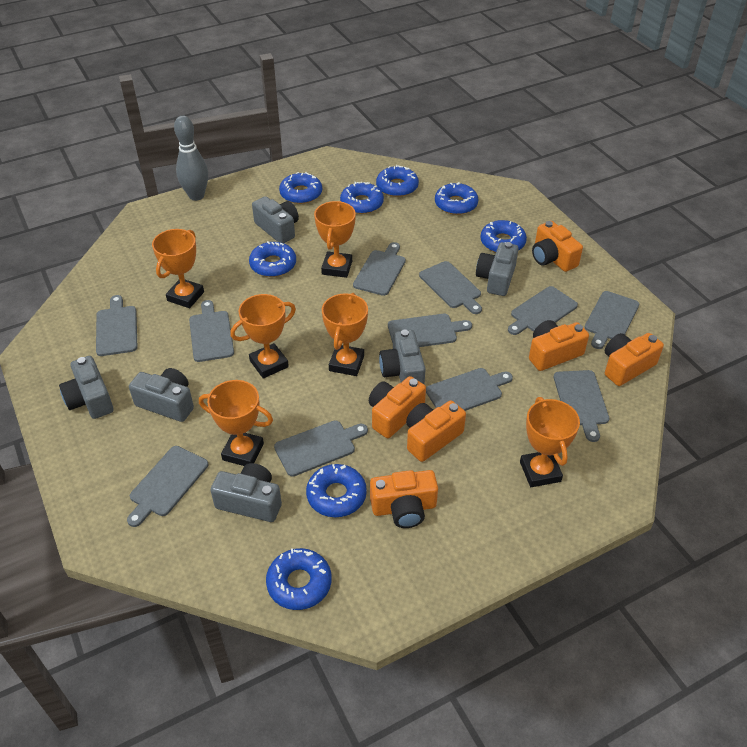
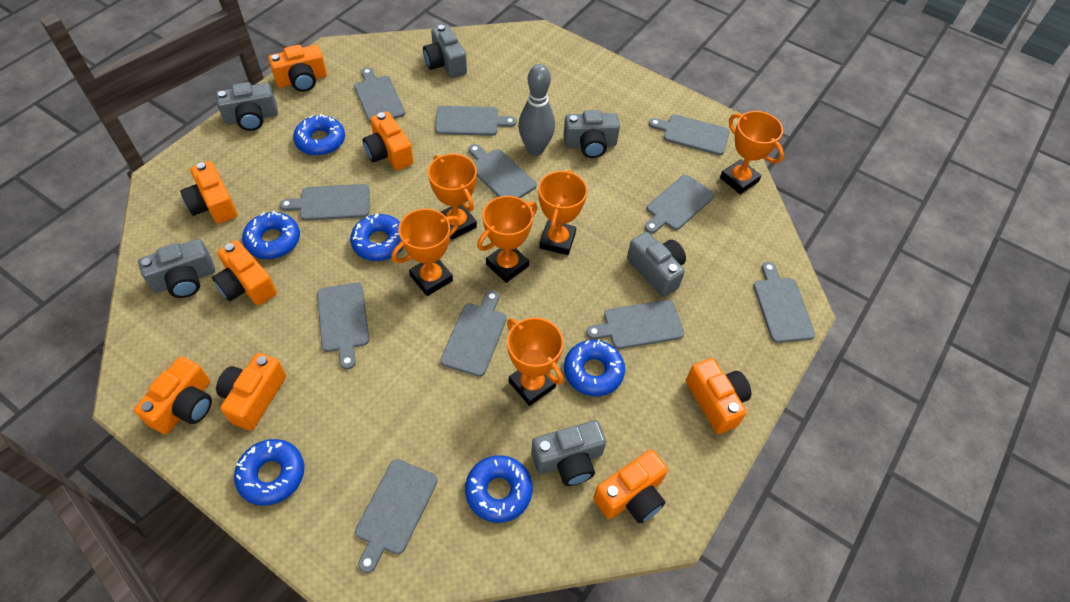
blue donut: [249,241,296,277] [266,548,332,610] [279,172,322,204] [306,464,367,517] [340,182,384,214] [376,165,419,197] [435,182,478,215] [480,220,527,253] = 8 -> [234,439,304,506] [242,211,300,259] [293,114,345,156] [350,214,403,261] [465,455,533,523] [564,339,625,396] = 6
orange camera: [369,376,426,438] [370,470,438,528] [406,400,466,462] [529,320,589,371] [532,221,583,272] [605,333,664,386] = 6 -> [134,357,212,434] [180,161,237,224] [212,240,277,305] [216,353,286,431] [268,45,327,92] [363,112,414,170] [593,450,668,524] [686,358,751,434] = 8

